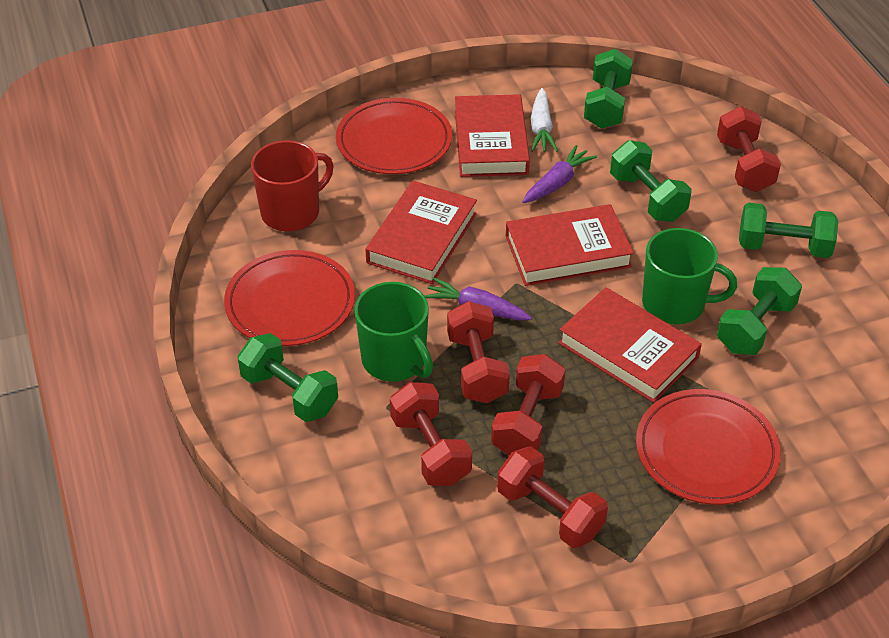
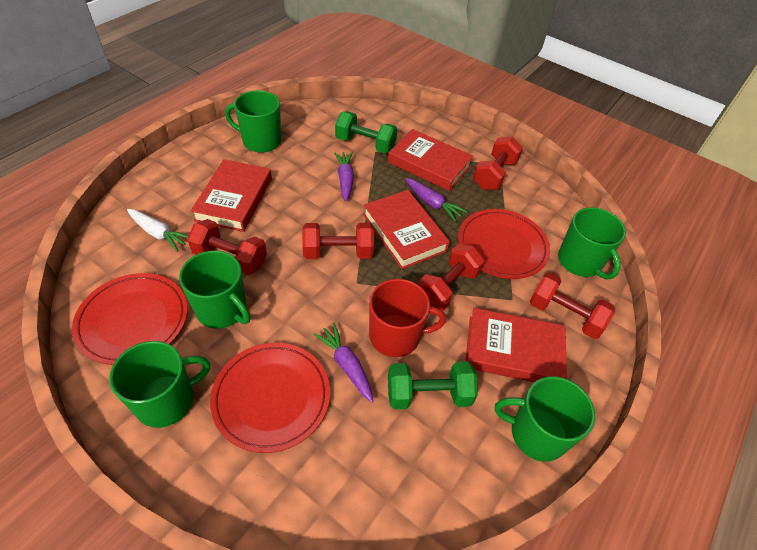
green dumbbell: [237,333,338,422] [584,49,633,129] [610,140,692,222] [717,267,802,355] [739,203,838,258] = 5 -> [335,111,397,153] [388,361,478,409] = 2
green mug: [354,282,433,382] [642,228,737,324] = 2 -> [109,341,210,428] [179,251,250,329] [225,90,281,153] [495,376,595,462] [558,207,626,280] = 5
purple carrot: [424,277,532,321] [522,145,597,203] = 2 -> [313,323,373,402] [334,152,354,202] [405,178,467,222] = 3

